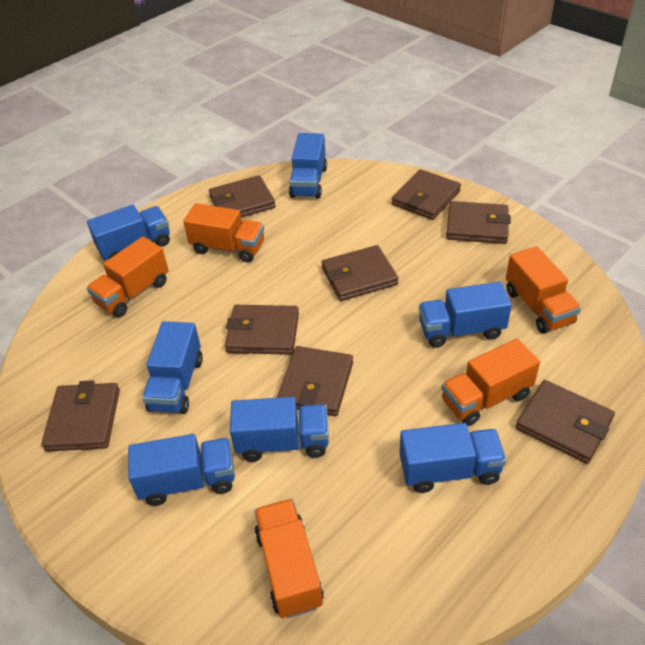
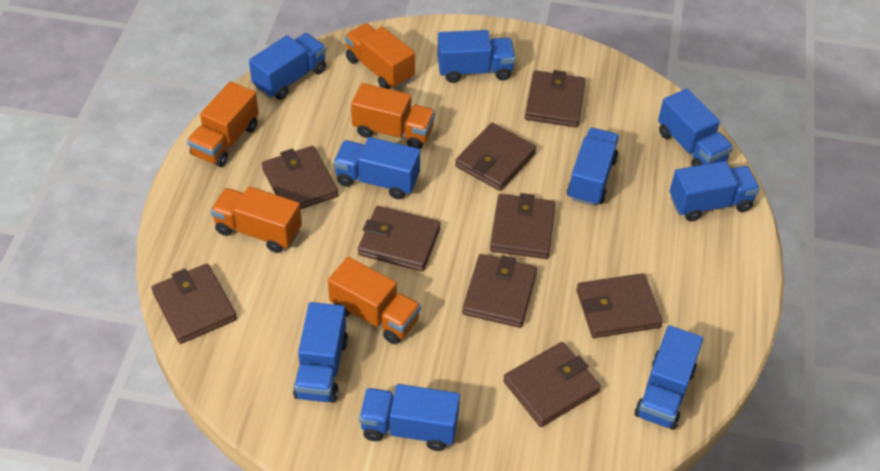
blue truck: [87,205,170,261] [128,434,235,506] [142,321,203,414] [230,397,329,462] [289,133,327,199] [399,423,507,493] [419,282,512,348] = 7 -> [249,33,326,100] [293,302,348,403] [333,137,420,199] [359,384,460,451] [437,30,515,83] [567,128,619,206] [635,325,703,430] [658,89,733,167] [670,161,760,221] = 9
brown wallet: [41,380,120,451] [209,175,276,217] [225,305,299,355] [277,346,353,416] [322,245,399,301] [392,169,461,220] [446,201,511,244] [516,380,615,464] = 8 -> [152,264,237,344] [262,146,338,209] [358,206,441,271] [455,123,536,191] [462,254,537,328] [490,193,555,259] [503,342,601,427] [525,70,585,127] [576,273,662,338] = 9

